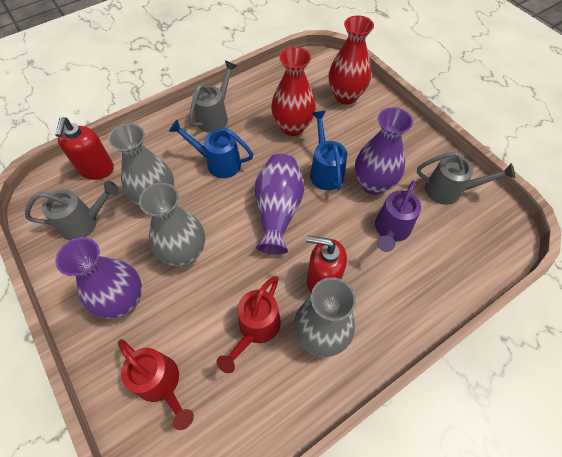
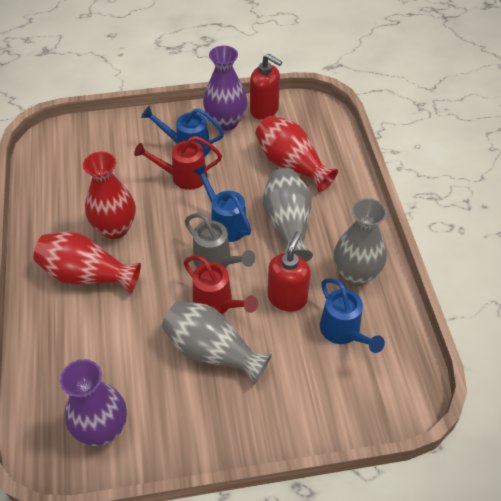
blue watering can: [169,120,253,178] [310,111,347,190] = 2 -> [141,106,224,157] [192,165,251,242] [320,278,385,353] = 3
grey watering can: [25,181,119,240] [189,60,237,133] [417,152,515,205] = 3 -> [185,213,255,268] = 1
purple vase: [55,237,142,319] [255,154,304,254] [355,107,413,195] = 3 -> [60,359,127,446] [203,46,247,131] = 2
purple watering can: [375,180,421,252] = 1 -> none = 0
red vase: [271,47,316,136] [329,15,374,105] = 2 -> [33,232,141,294] [83,152,136,239] [255,116,338,192] = 3

